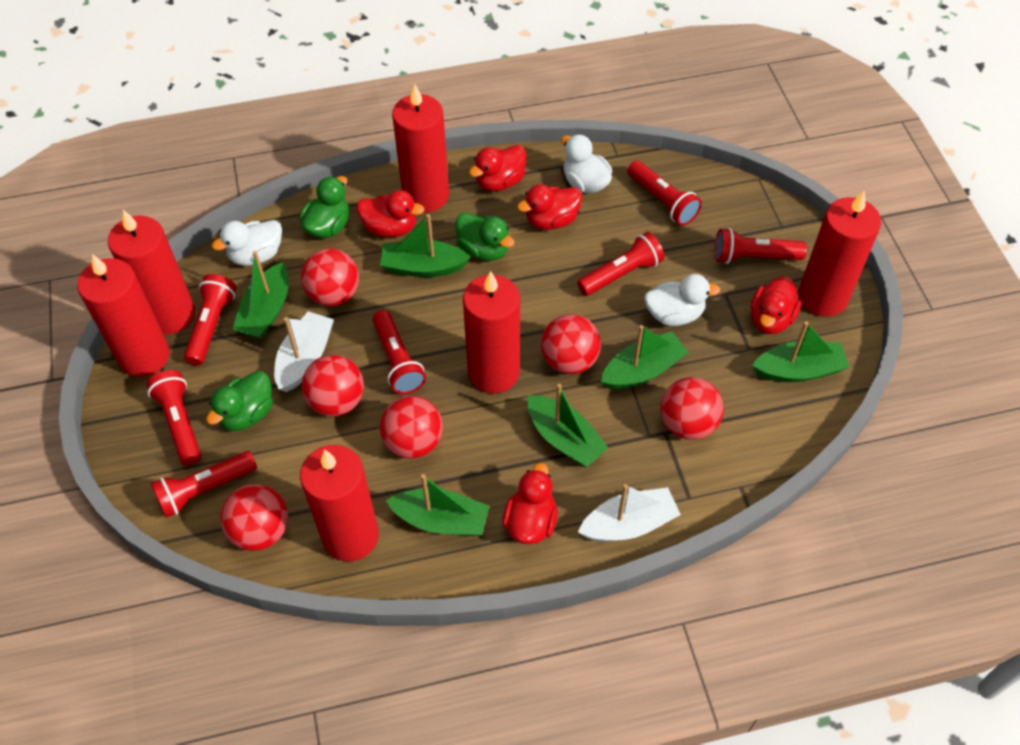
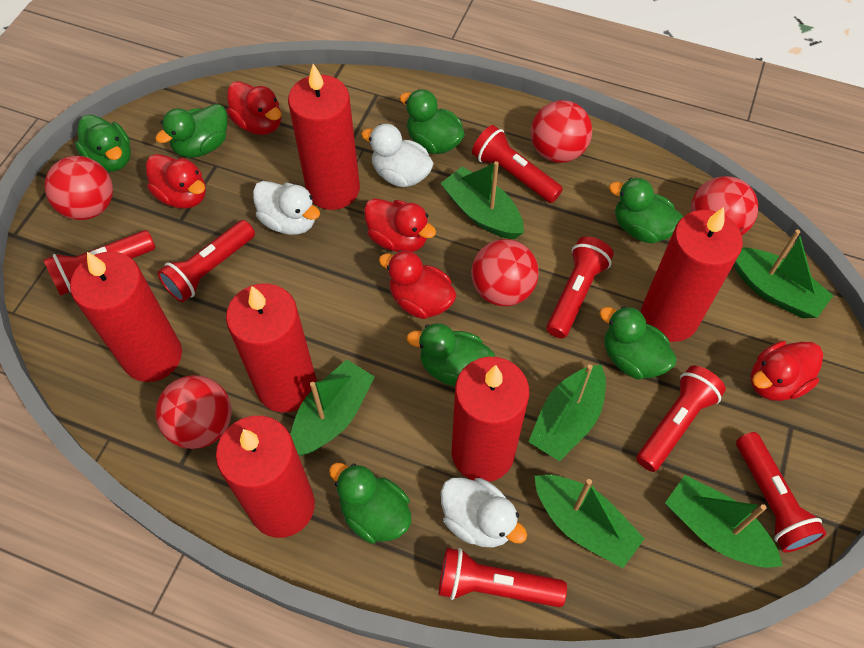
green duck: [206,371,273,431] [299,176,349,238] [455,212,515,261] = 3 -> [75,115,131,172] [155,104,227,158] [329,463,411,544] [399,89,465,154] [407,323,495,386] [600,306,677,380] [609,178,684,243] = 7
red ball: [220,484,288,551] [301,248,359,306] [302,355,364,416] [380,396,443,459] [541,314,601,374] [660,377,724,440] = 6 -> [45,156,113,220] [156,375,232,449] [471,239,539,306] [531,100,592,163] [690,176,758,236] = 5
white boat: [274,311,334,392] [578,484,681,541] = 2 -> none = 0

